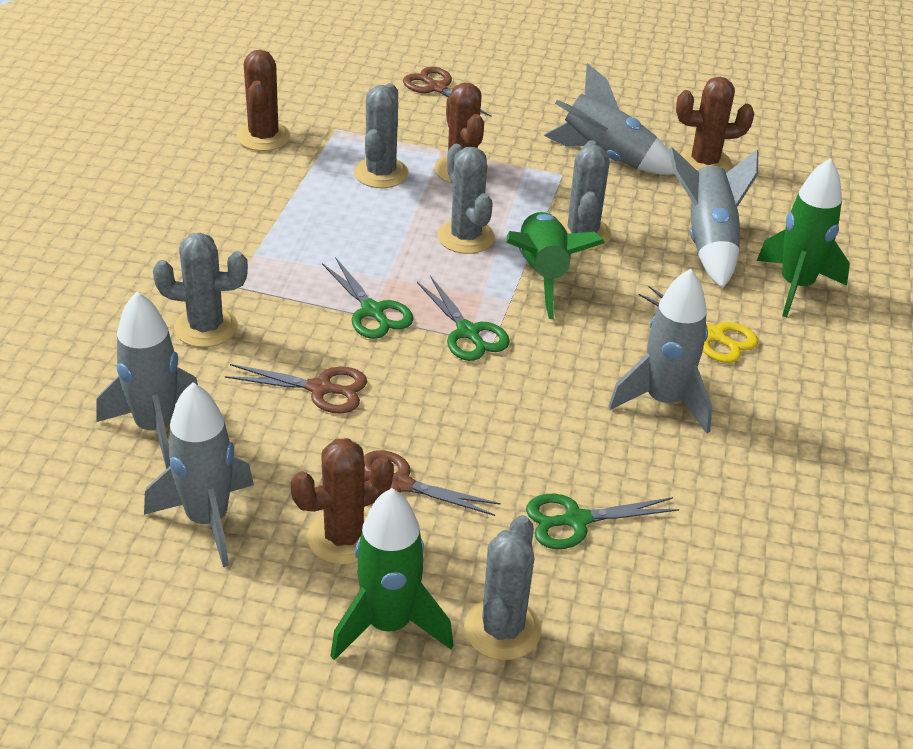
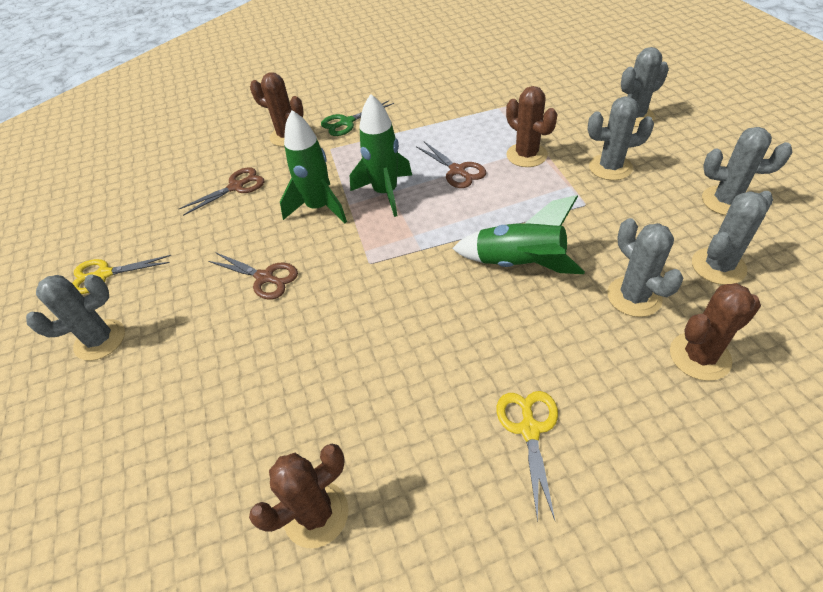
green scissors: [322,257,413,339] [417,277,510,361] [526,494,679,549] = 3 -> [321,100,394,136] = 1
grey cactus: [153,233,248,347] [354,83,408,188] [437,144,495,254] [464,515,542,660] [559,140,611,250] = 5 -> [26,274,125,361] [588,96,654,180] [607,218,683,317] [621,47,669,127] [692,191,773,285] [702,127,792,215] = 6
grey rocket: [96,292,198,469] [144,382,254,567] [544,63,674,175] [608,269,712,434] [669,147,758,288] = 5 -> none = 0
yellow scissors: [639,286,758,363] = 1 -> [72,255,171,294] [497,391,558,522] = 2

